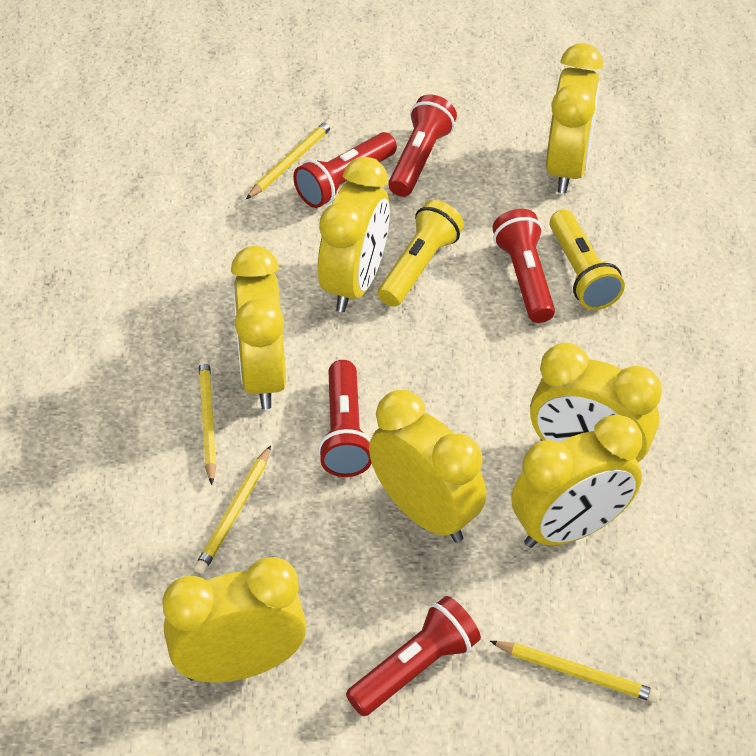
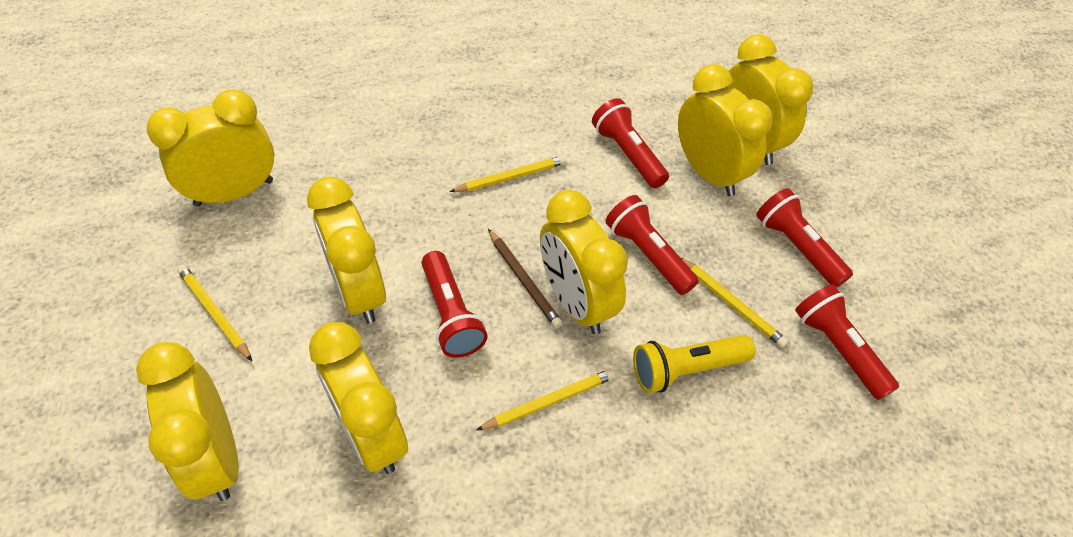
brown pencil: none = 0 -> [488,229,563,329] = 1
yellow flashlight: [378,200,464,307] [549,210,625,310] = 2 -> [633,335,756,393] = 1

